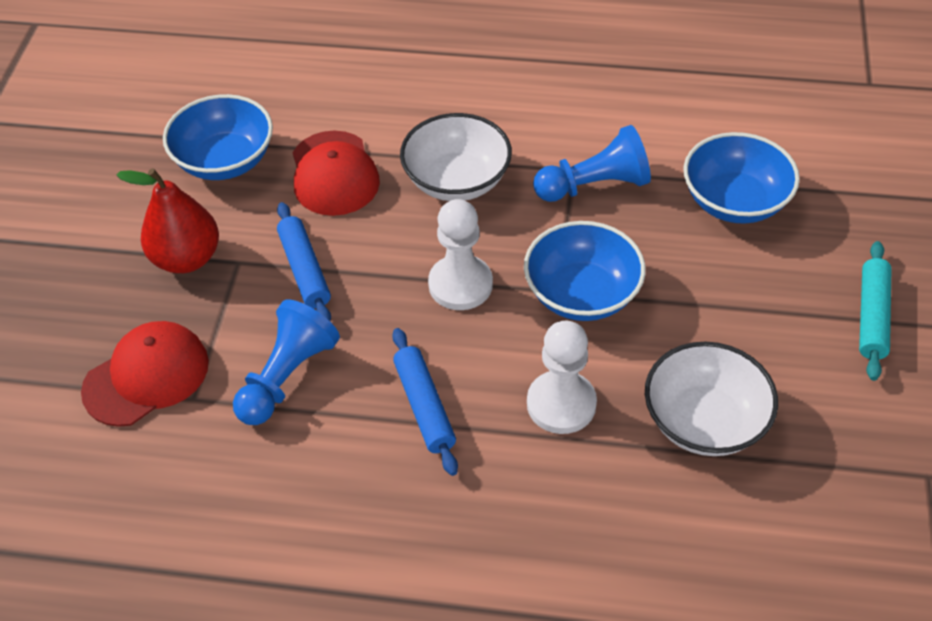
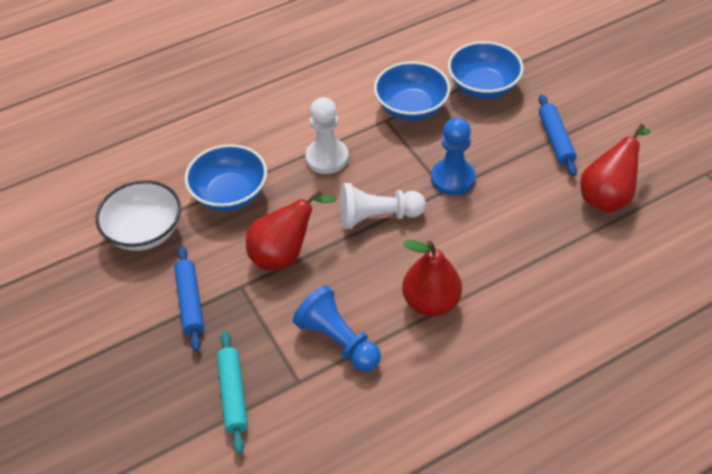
red cap: [81,321,209,427] [293,130,380,216] = 2 -> none = 0
red pear: [116,168,219,273] = 1 -> [246,190,337,271] [402,240,462,316] [580,124,650,213] = 3
white bowl: [400,113,512,201] [645,342,778,456] = 2 -> [96,180,181,251] = 1

